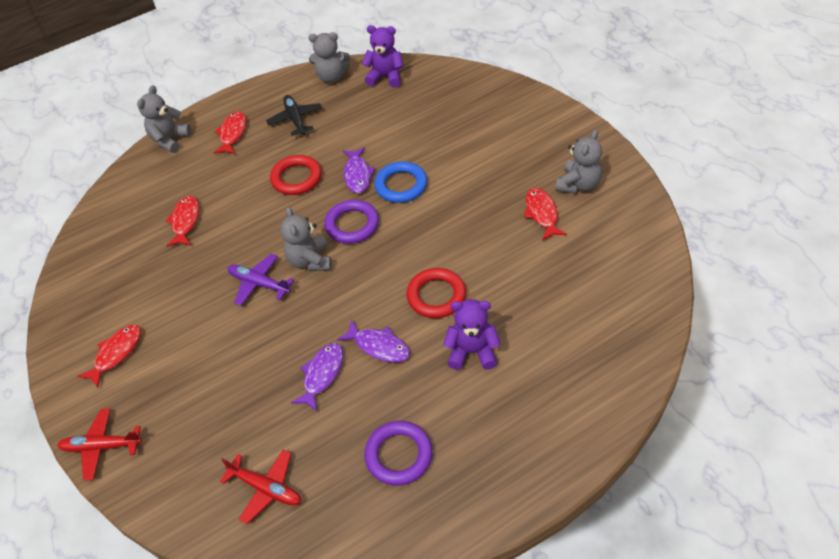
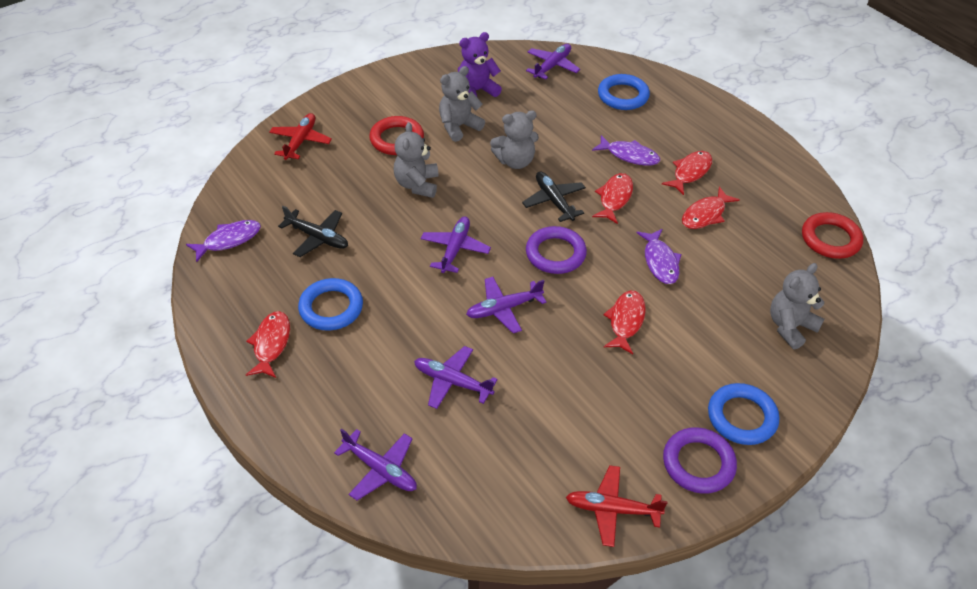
black plane: [266,95,322,136] = 1 -> [278,206,348,257] [522,172,586,222] = 2
blue ring: [374,162,427,203] = 1 -> [298,278,363,331] [598,74,650,110] [708,383,779,445] = 3
purple plane: [227,254,294,306] = 1 -> [334,429,417,501] [414,346,498,409] [421,216,491,273] [466,277,547,333] [526,44,580,80] = 5
purple teddy bear: [362,25,404,88] [443,299,501,370] = 2 -> [458,32,502,98] = 1
red fish: [78,325,141,388] [165,196,199,247] [213,111,246,154] [524,188,567,241] = 4 -> [246,311,290,378] [592,173,633,224] [603,291,646,354] [662,151,712,195] [682,187,740,229] = 5

